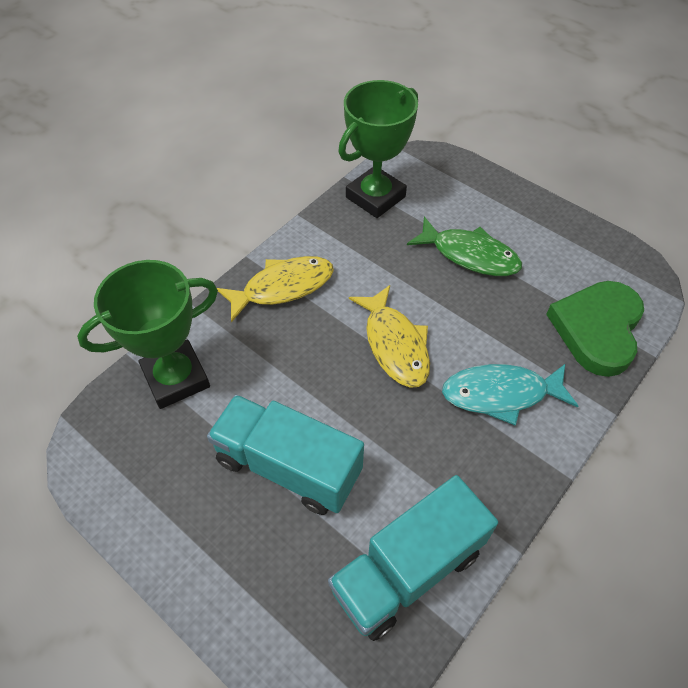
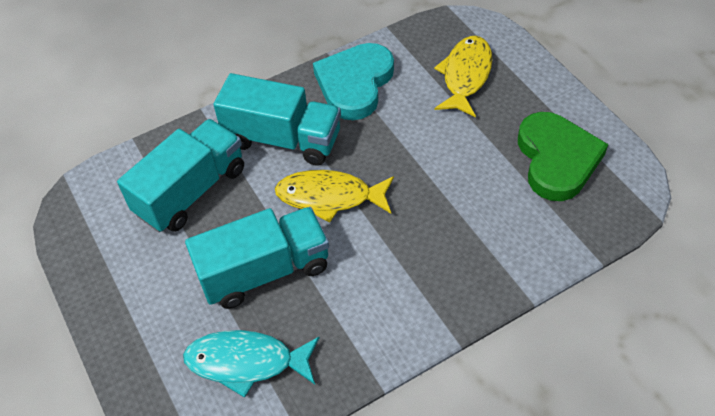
green fish: [407,217,522,276] = 1 -> none = 0
green trophy: [77,260,218,409] [338,80,418,218] = 2 -> none = 0
turquoise heart: none = 0 -> [313,43,394,120] = 1
turquoise truck: [207,395,364,515] [328,475,498,641] = 2 -> [117,119,244,232] [185,207,329,309] [214,73,341,166] = 3

